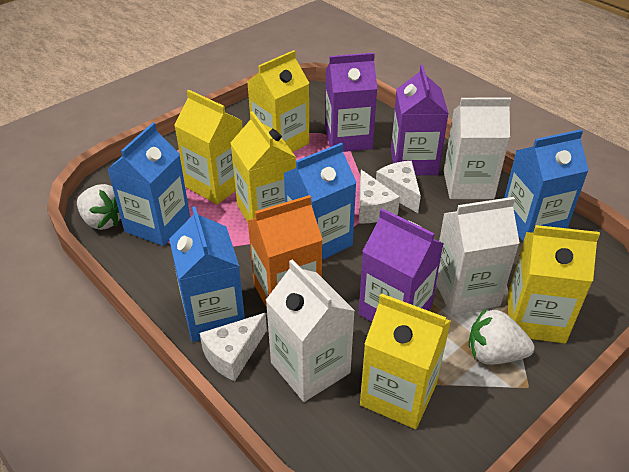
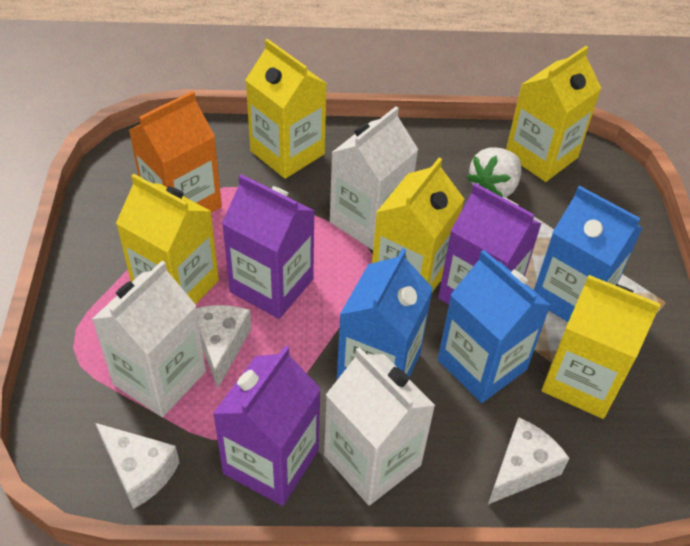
blue carton: [107,123,190,246] [169,206,245,342] [284,143,357,260] [504,129,589,242] = 4 -> [337,248,433,379] [438,250,551,403] [534,186,643,322] = 3
white strawberry: [77,184,121,230] [469,308,535,365] = 2 -> [467,147,521,198] = 1

